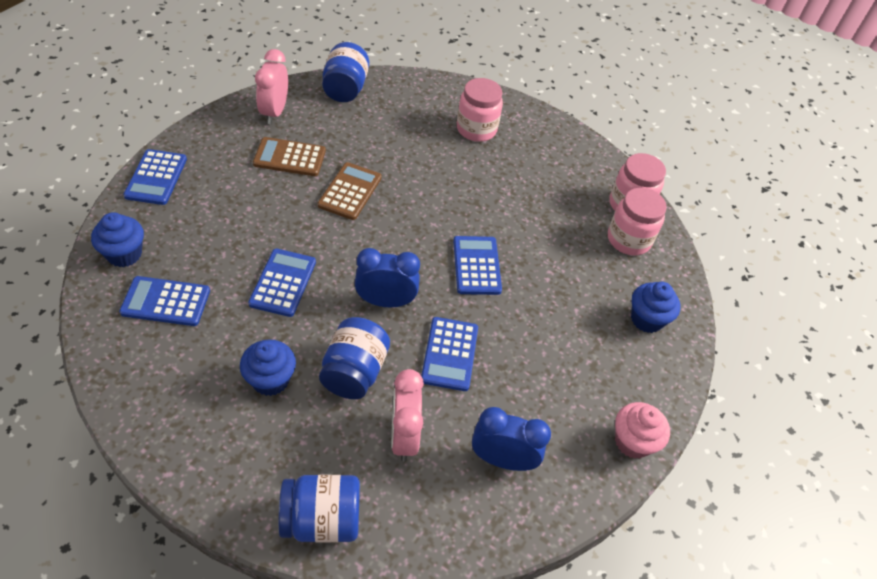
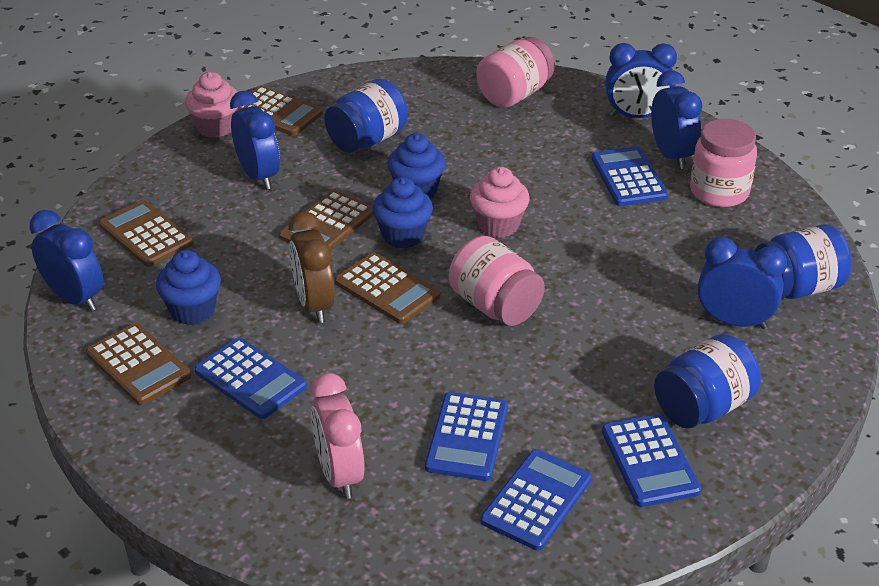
blue clock: [355,248,420,307] [472,407,551,471] = 2 -> [29,210,103,311] [230,91,280,190] [605,43,677,118] [651,70,702,169] [697,237,787,329] = 5
brown calculator: [253,137,326,176] [318,162,382,220] = 2 -> [86,323,191,405] [99,200,194,267] [238,86,323,136] [279,190,374,250] [335,253,440,324] = 5
brown clock: none = 0 -> [288,212,335,323] = 1
pink clock: [255,49,288,124] [391,369,424,462] = 2 -> [310,373,365,499] = 1
pink cupcake: [615,402,670,459] = 1 -> [185,72,238,138] [470,167,530,238] = 2

